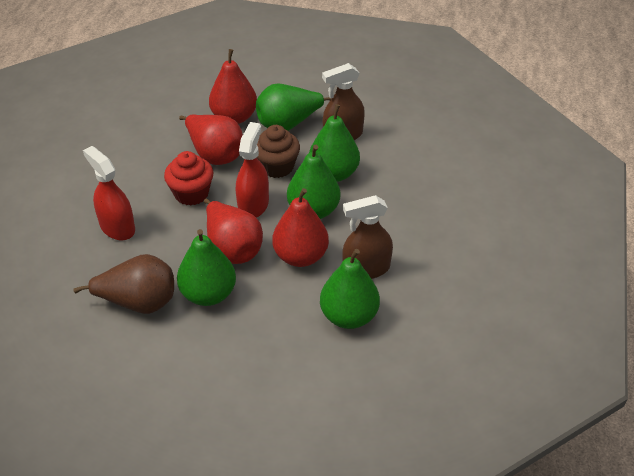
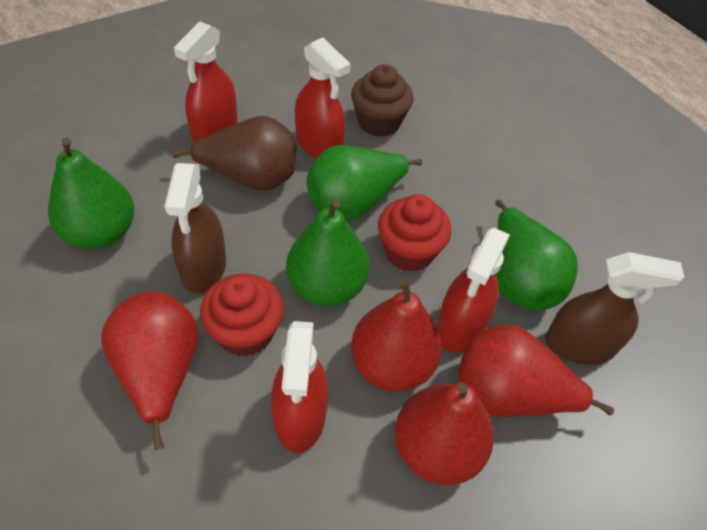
green pear: [177,229,236,306] [256,84,332,131] [287,145,340,219] [309,104,360,182] [320,249,380,329] = 5 -> [48,137,134,249] [286,199,370,306] [307,145,423,221] [495,200,578,311] = 4
red cupcake: [164,151,213,206] = 1 -> [200,273,284,356] [378,194,451,272] = 2
red spray bottle: [83,146,135,240] [236,122,269,218] = 2 -> [174,21,237,141] [271,321,328,453] [295,38,351,159] [437,228,510,353] = 4

